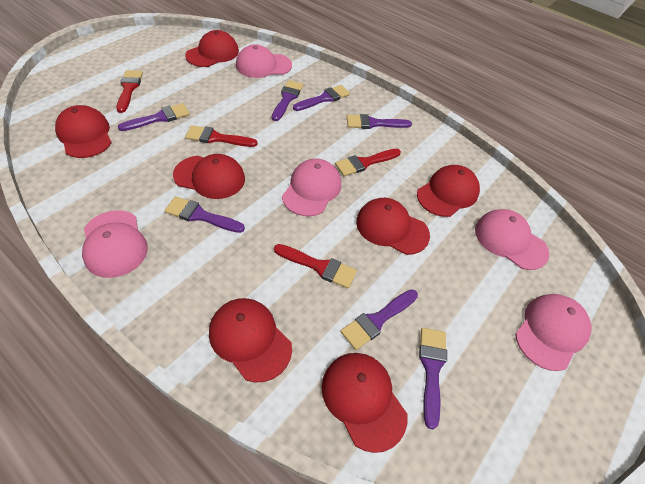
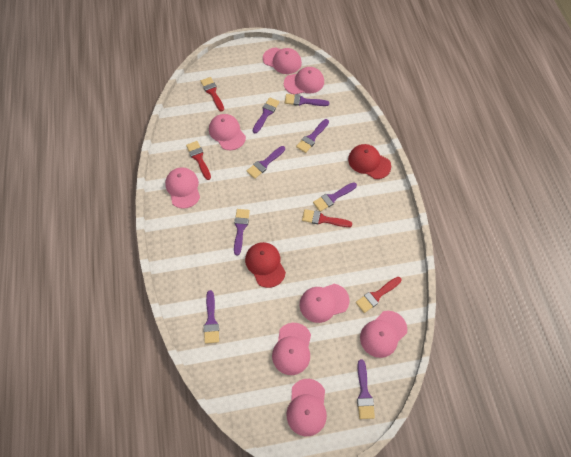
pink cap: [82,210,148,278] [236,44,292,78] [282,158,341,216] [475,209,549,270] [515,294,592,371] = 5 -> [165,167,200,209] [209,114,246,150] [263,47,302,74] [272,323,311,375] [284,67,324,95] [287,379,327,436] [300,284,349,323] [360,311,407,358] = 8
purple brush: [118,103,190,131] [164,196,245,233] [272,80,304,121] [293,85,350,111] [340,289,418,350] [347,114,412,129] [419,328,447,429] = 7 -> [204,290,219,344] [234,209,250,255] [246,146,285,179] [253,97,280,133] [285,94,329,106] [296,119,329,153] [313,182,357,212] [357,360,375,419] = 8
red cap: [55,105,111,158] [173,154,245,199] [185,30,239,67] [209,298,292,383] [321,353,407,453] [356,198,430,255] [417,165,480,217] = 7 -> [245,242,286,288] [348,144,391,179] = 2

